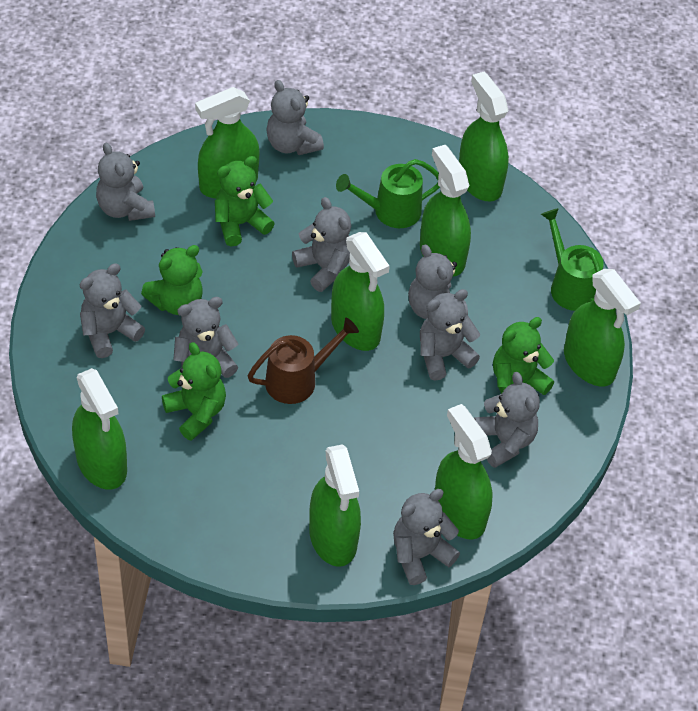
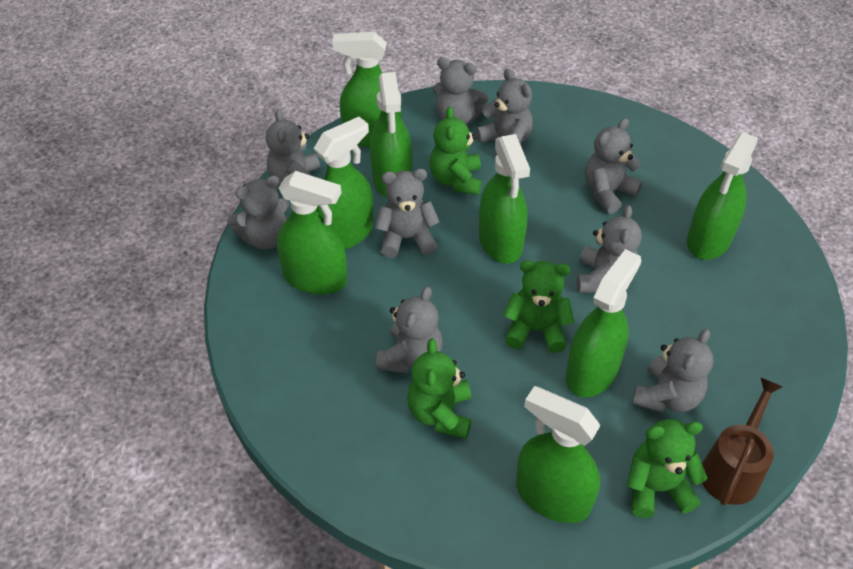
green watering can: [336,159,440,228] [541,208,604,311] = 2 -> none = 0

